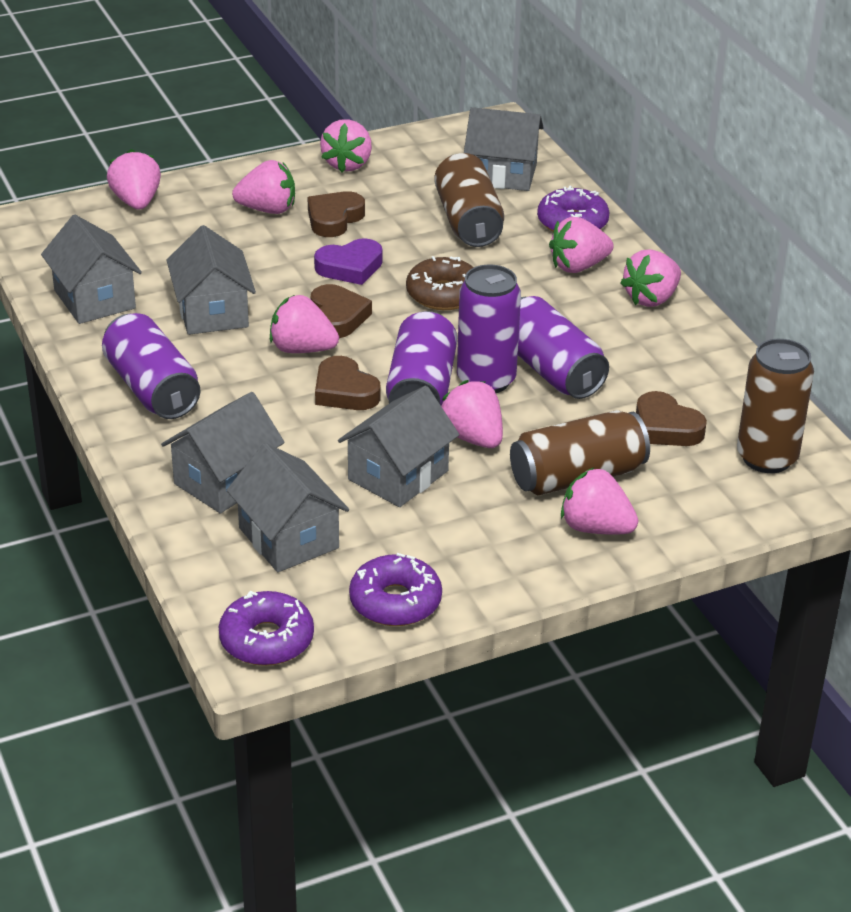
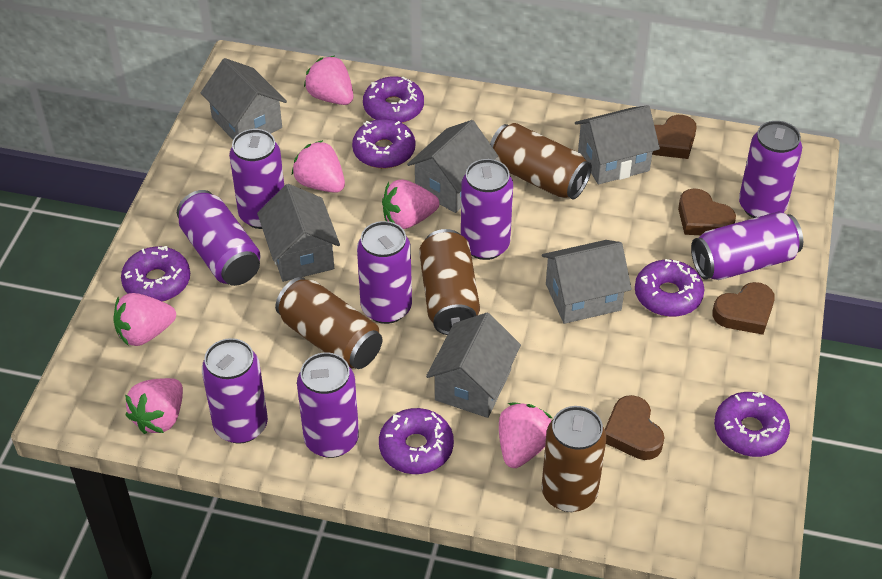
brown can: [434,153,504,247] [510,410,650,495] [737,339,814,473] = 3 -> [275,277,382,369] [419,229,480,335] [490,123,592,200] [542,406,606,512] = 4
brown donut: [406,256,474,310] = 1 -> none = 0
pink strawberry: [107,149,161,210] [232,160,295,214] [270,295,339,353] [320,119,372,172] [441,380,503,448] [549,217,614,273] [561,467,638,534] [620,249,681,307] = 8 -> [113,293,176,346] [125,378,183,434] [292,140,345,193] [304,56,353,105] [382,180,439,229] [499,403,552,468] = 6
purple can: [102,313,200,419] [386,311,457,406] [457,264,521,393] [518,296,609,399] = 4 -> [177,190,260,286] [202,338,268,444] [229,129,284,229] [297,352,359,458] [357,221,412,324] [461,159,513,260] [691,211,803,280] [739,121,802,218] = 8
purple donut: [219,591,314,666] [349,553,442,626] [537,186,610,232] = 3 -> [121,246,190,302] [352,119,415,168] [363,76,424,123] [379,408,454,474] [635,259,704,317] [714,392,790,457] = 6
purple heart: [314,238,383,285] = 1 -> none = 0

